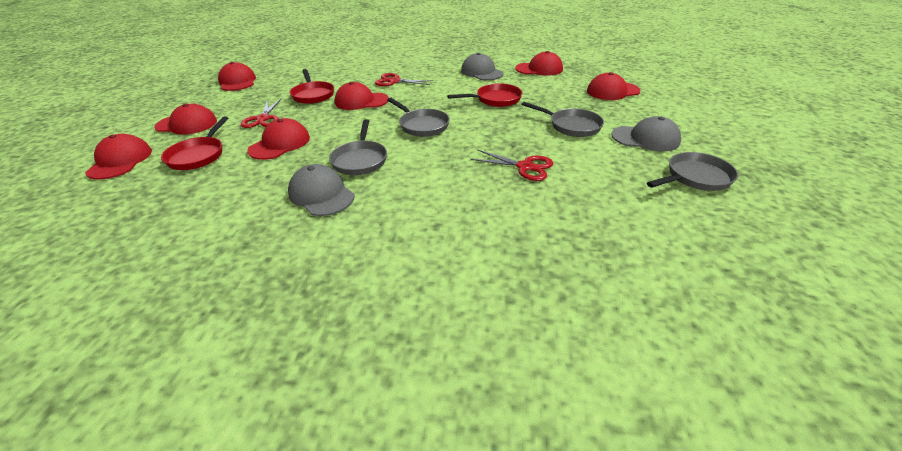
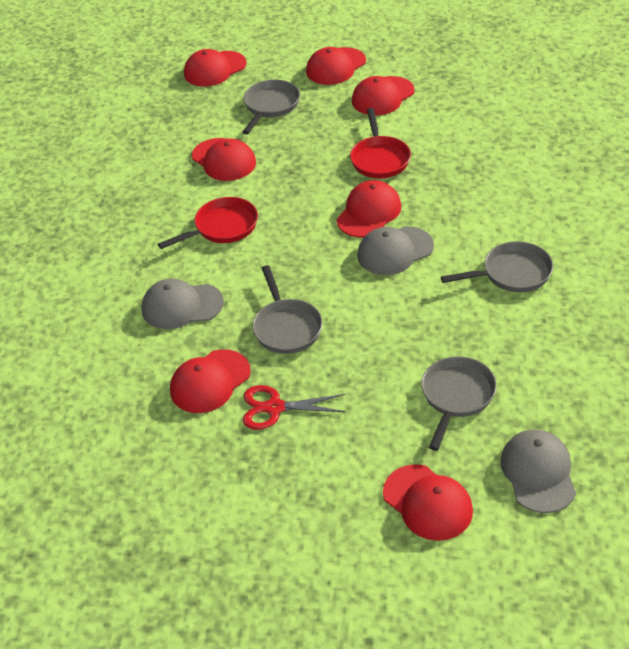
red pan: [161,116,228,170] [290,69,334,104] [447,83,522,107] = 3 -> [158,197,258,249] [350,108,411,178] = 2
red scissors: [241,99,281,128] [375,73,434,86] [470,149,554,181] = 3 -> [243,385,346,430] = 1

